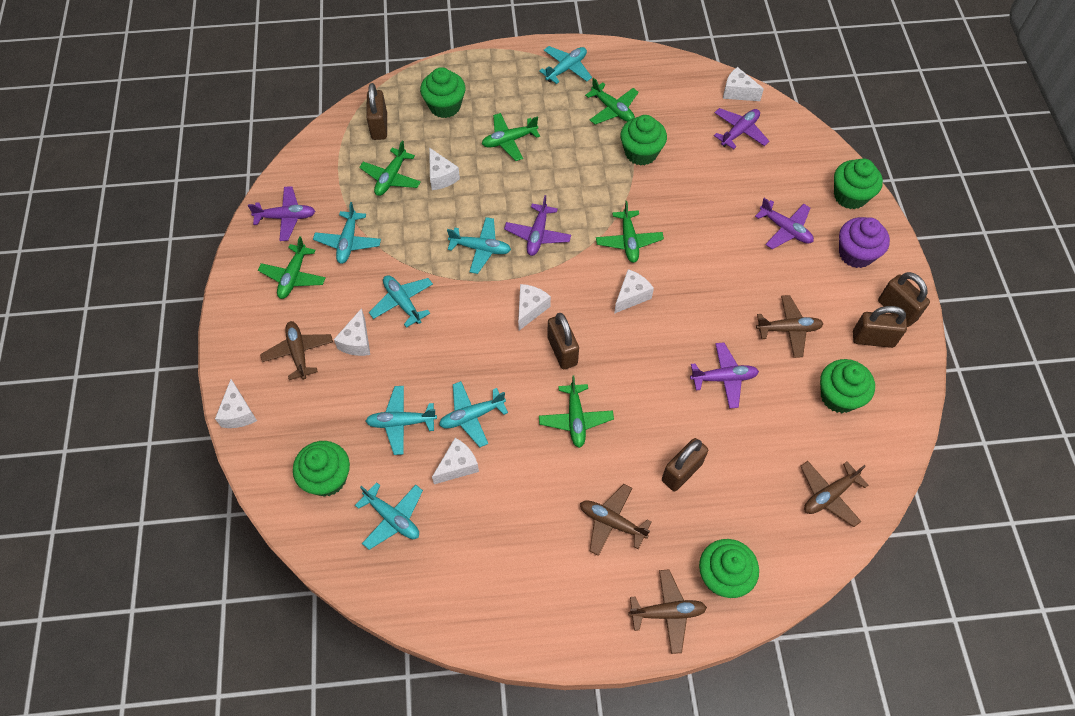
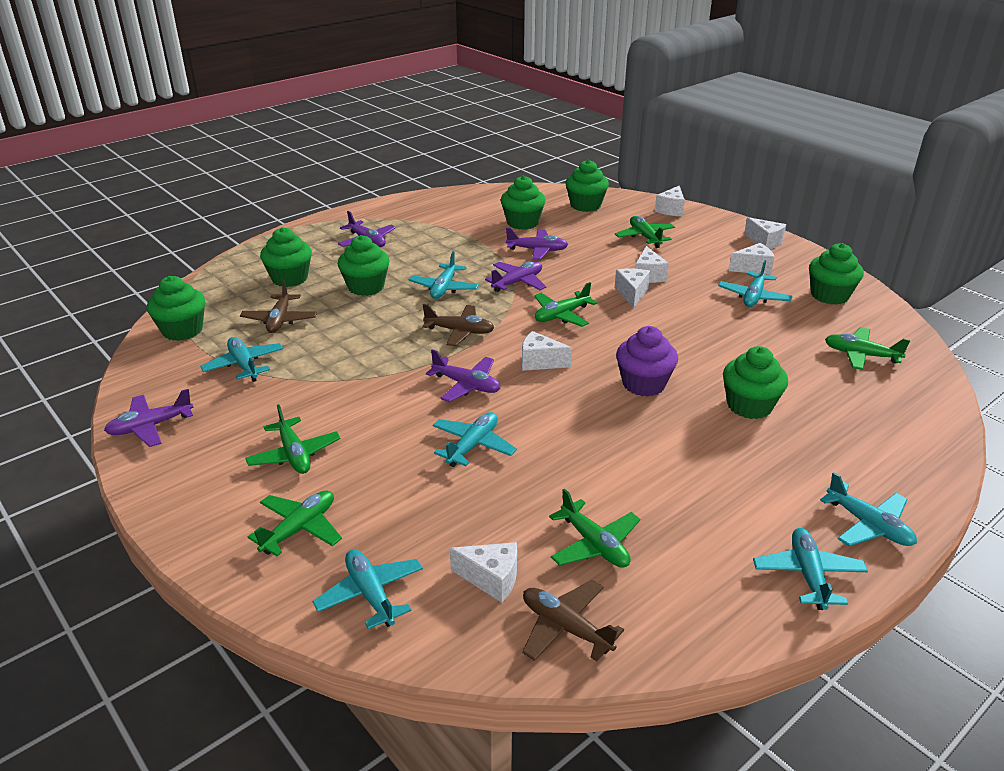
brown padlock: [366,83,387,140] [547,313,579,369] [662,438,708,491] [853,306,907,348] [878,272,930,327] = 5 -> none = 0
brown plane: [260,321,333,380] [580,484,652,556] [628,569,707,654] [756,295,823,358] [801,461,868,527] = 5 -> [240,280,317,333] [422,304,494,346] [522,580,624,661] = 3
green cupcake: [293,441,350,497] [420,67,465,118] [620,115,667,166] [699,539,759,598] [820,359,875,413] [834,159,883,209] = 6 -> [147,276,205,341] [260,227,312,287] [338,235,390,296] [501,176,546,230] [566,160,609,212] [723,346,788,419] [809,243,864,305] = 7

